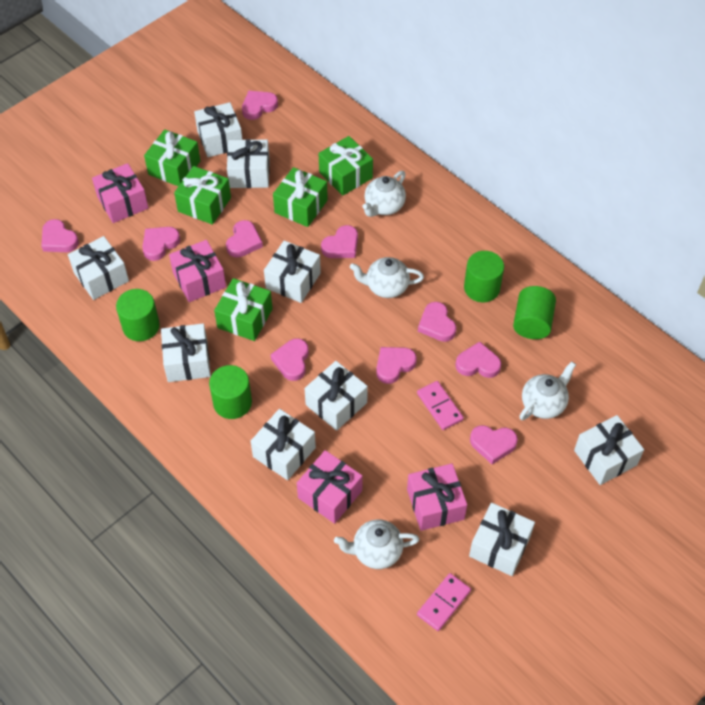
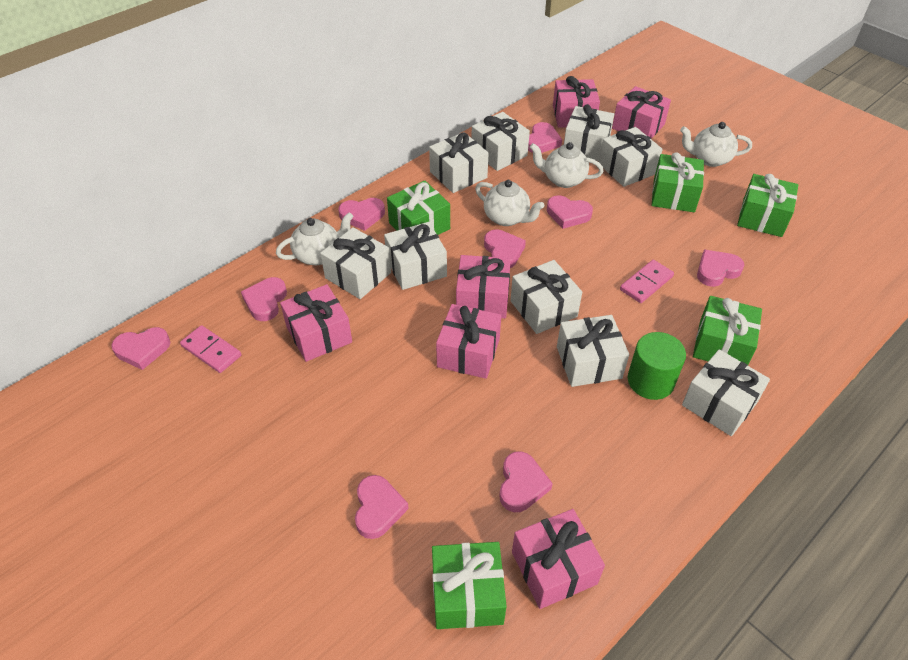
green cylinder: [116,289,160,341] [209,365,252,419] [464,251,504,302] [513,286,556,339] = 4 -> [628,332,686,400] = 1
pink gift: [92,163,148,223] [169,240,226,302] [297,450,363,524] [407,463,467,531] = 4 -> [280,284,352,362] [436,304,501,379] [456,255,511,318] [512,509,605,609] [553,76,600,128] [612,86,671,138] = 6
pink heart: [41,219,79,252] [142,227,180,261] [226,220,263,258] [242,91,278,120] [270,338,309,381] [321,225,358,258] [376,347,417,384] [418,302,457,342] [456,342,501,378] [470,425,518,464] = 10 -> [111,327,170,370] [241,277,287,321] [338,198,385,231] [355,475,409,539] [484,229,526,268] [499,452,553,512] [528,122,562,153] [547,195,593,229] [697,250,744,287] = 9

